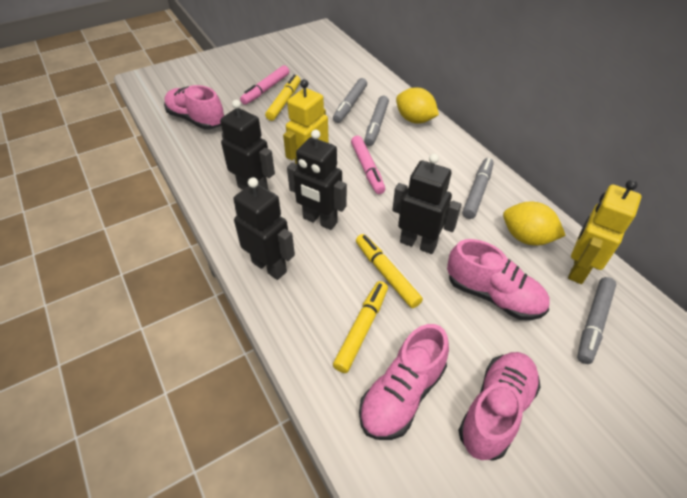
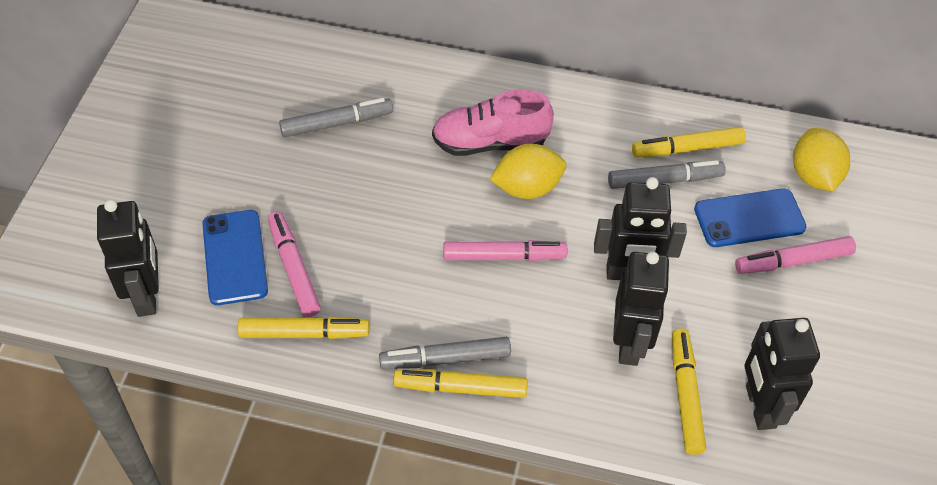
blue phone: none = 0 -> [202,210,268,305] [694,189,807,247] = 2
grey marker: [333,78,367,123] [364,96,389,146] [462,158,494,219] [577,277,617,364] = 4 -> [279,98,393,137] [379,337,511,369] [608,160,726,189] = 3
pink marker: [240,65,290,105] [351,136,385,194] = 2 -> [268,211,321,317] [444,240,567,261] [735,236,856,274] = 3
pink shoe: [164,85,224,130] [359,324,449,440] [447,239,550,320] [458,352,541,461] = 4 -> [432,89,554,156] = 1
yellow marker: [265,75,300,121] [333,281,388,373] [356,234,423,308] = 3 -> [238,317,369,339] [393,369,528,398] [632,127,746,158] [672,329,706,455] = 4
yellow robot: [283,79,329,164] [568,180,642,284] = 2 -> none = 0

